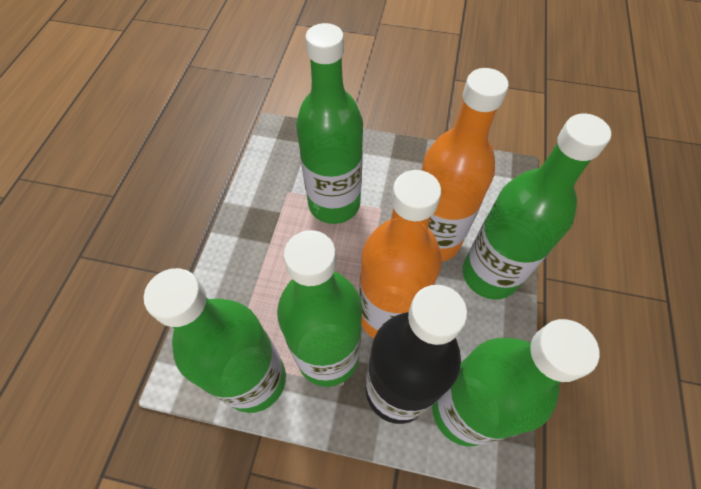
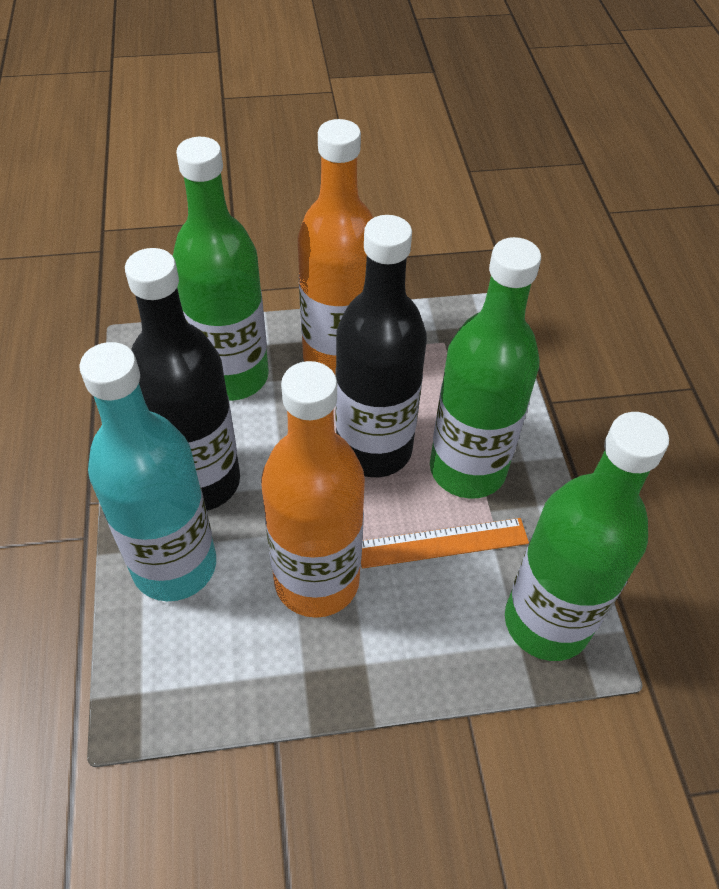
black bottle: [366,285,467,424] = 1 -> [125,248,240,511] [335,215,427,477] = 2
green bottle: [144,268,286,413] [277,230,362,387] [296,23,363,224] [432,319,600,446] [463,114,611,300] = 5 -> [173,137,269,401] [430,237,541,499] [505,412,669,661] = 3
orange ruler: none = 0 -> [361,518,529,569] = 1
turquoise bottle: none = 0 -> [79,342,216,601] = 1

